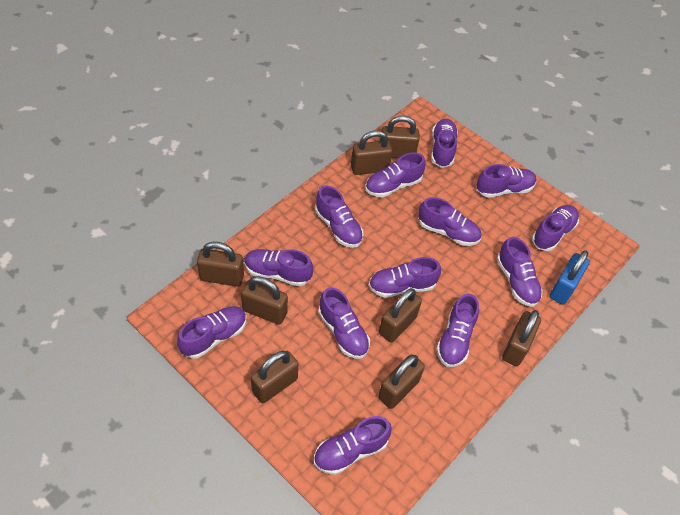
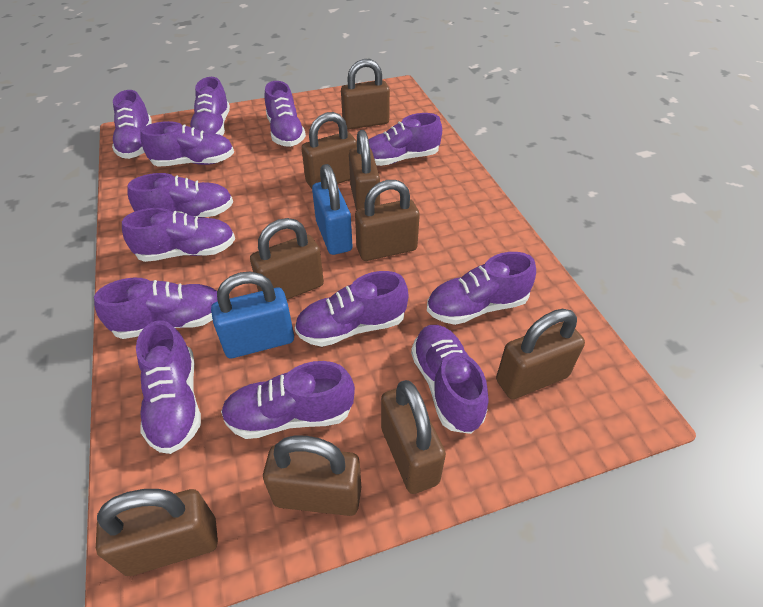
blue padlock: [549,250,590,305] = 1 -> [211,272,294,358] [312,164,352,255] = 2
brown padlock: [197,242,244,287] [241,276,288,325] [251,351,298,403] [351,130,393,175] [378,354,425,409] [379,288,422,343] [380,116,420,159] [502,310,541,366] = 8 -> [96,489,218,576] [250,218,324,300] [263,436,361,516] [301,112,357,189] [341,59,390,129] [349,130,380,210] [355,180,420,261] [381,380,446,494] [496,309,585,399] = 9

